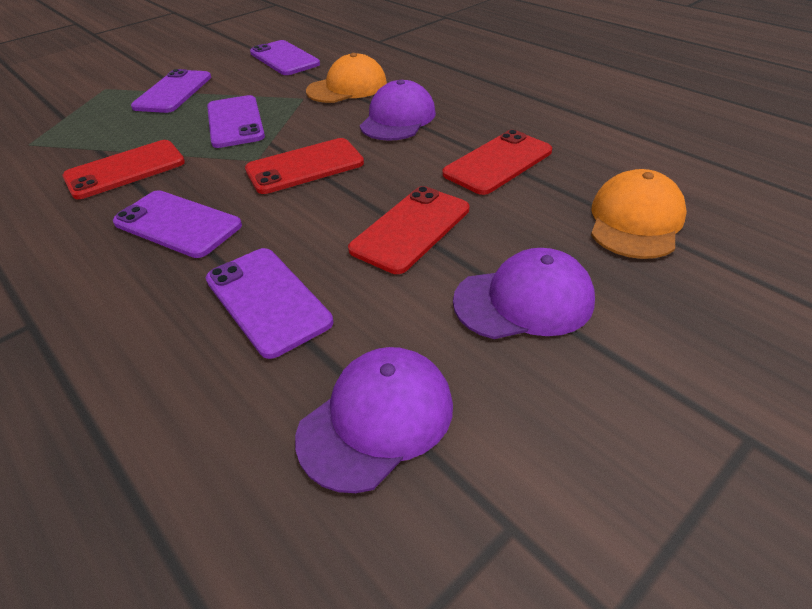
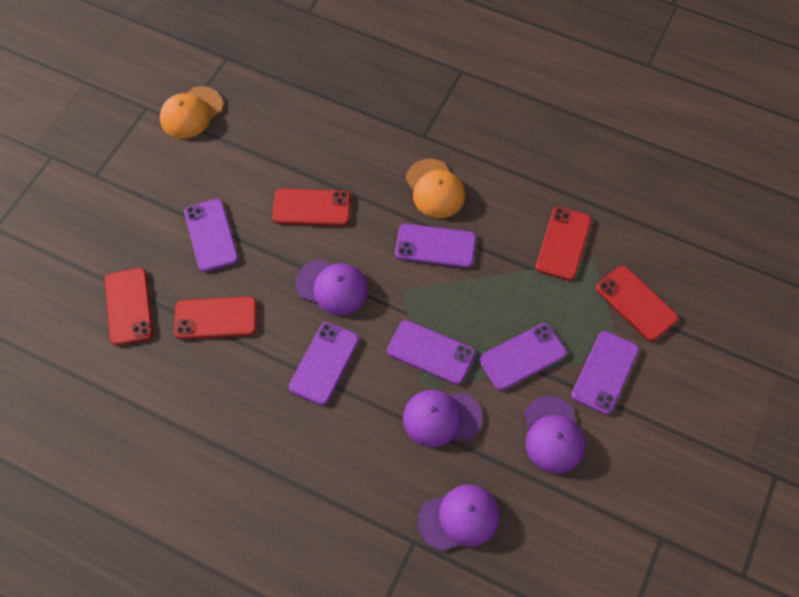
purple cap: [295,347,453,493] [360,80,436,141] [453,248,595,339] = 3 -> [295,259,368,315] [403,390,482,447] [418,484,500,551] [524,396,585,473] = 4
purple phone: [113,190,242,258] [131,69,211,113] [206,248,333,359] [207,95,265,148] [250,40,320,75] = 5 -> [184,199,238,272] [289,322,359,405] [387,320,475,385] [395,224,476,268] [479,323,567,391] [571,331,639,415] = 6
red phone: [63,140,185,199] [245,138,364,194] [348,186,469,274] [442,130,552,195] = 4 -> [105,268,153,346] [174,296,256,339] [272,189,351,226] [536,207,592,281] [596,266,678,341] = 5

